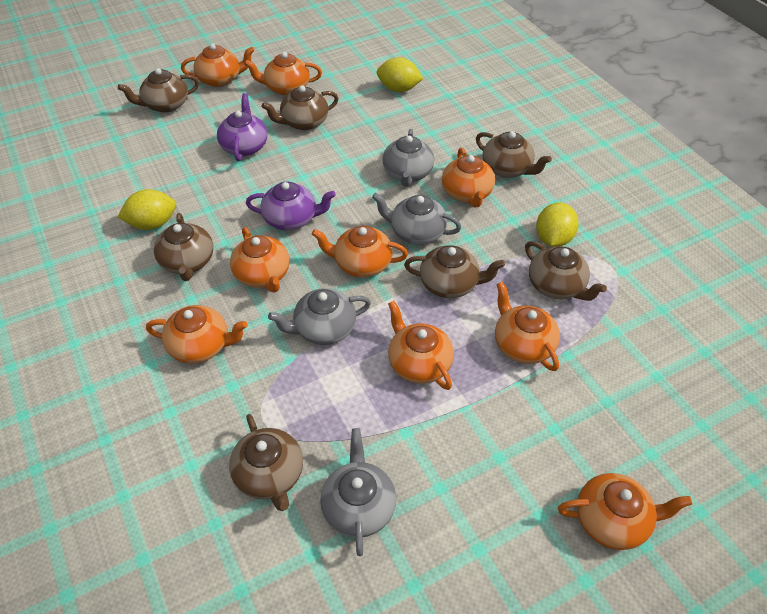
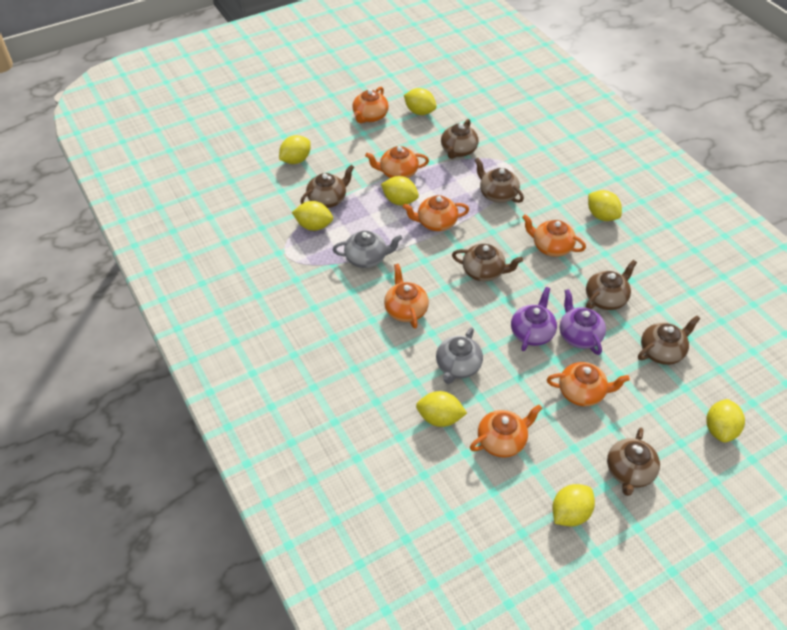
grey teapot: [268,288,371,345] [320,428,396,556] [372,193,461,245] [383,129,434,187] = 4 -> [333,231,403,268] [436,327,483,384] = 2
orange teapot: [146,305,248,363] [181,43,255,87] [230,227,290,293] [244,52,322,96] [312,226,408,277] [388,301,454,390] [442,148,495,207] [495,282,560,371] [558,473,692,550] = 9 -> [352,87,389,123] [365,146,429,178] [384,264,429,329] [403,195,469,231] [470,405,542,458] [522,214,586,257] [547,362,630,406] = 7
yellow lemon: [118,189,176,230] [377,57,423,92] [536,202,579,247] = 3 -> [279,135,311,164] [292,201,333,231] [381,176,419,205] [404,88,437,115] [416,391,467,427] [552,484,595,526] [588,190,622,221] [707,399,745,443] = 8

